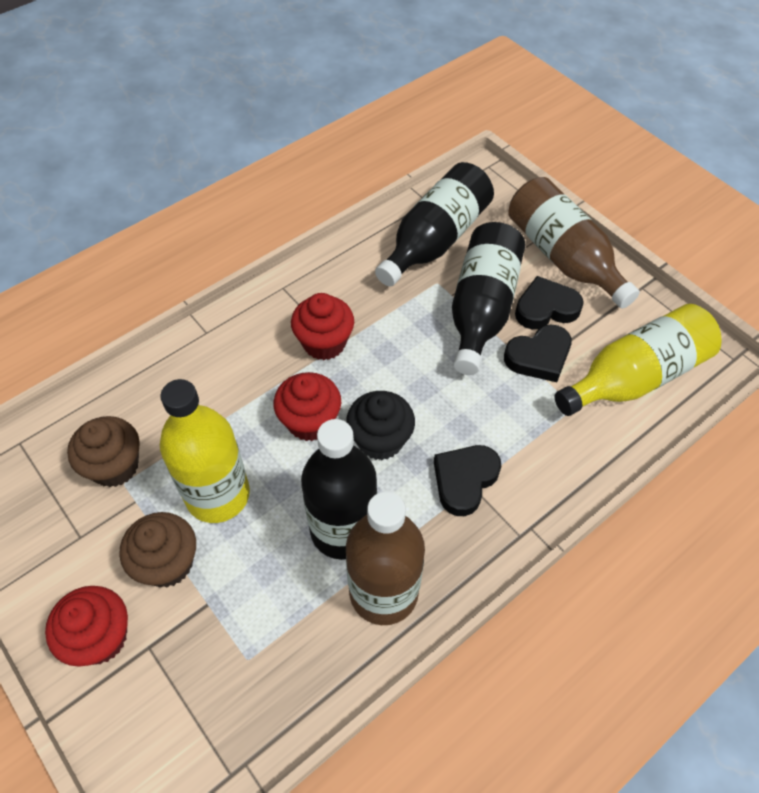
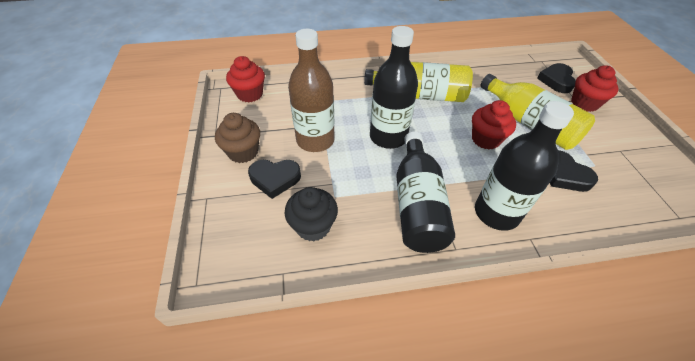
brown bottle: [346,492,425,625] [508,177,640,309] = 2 -> [288,29,335,152] = 1
brown cupcake: [67,416,140,487] [119,512,196,588] = 2 -> [215,113,260,163] = 1

